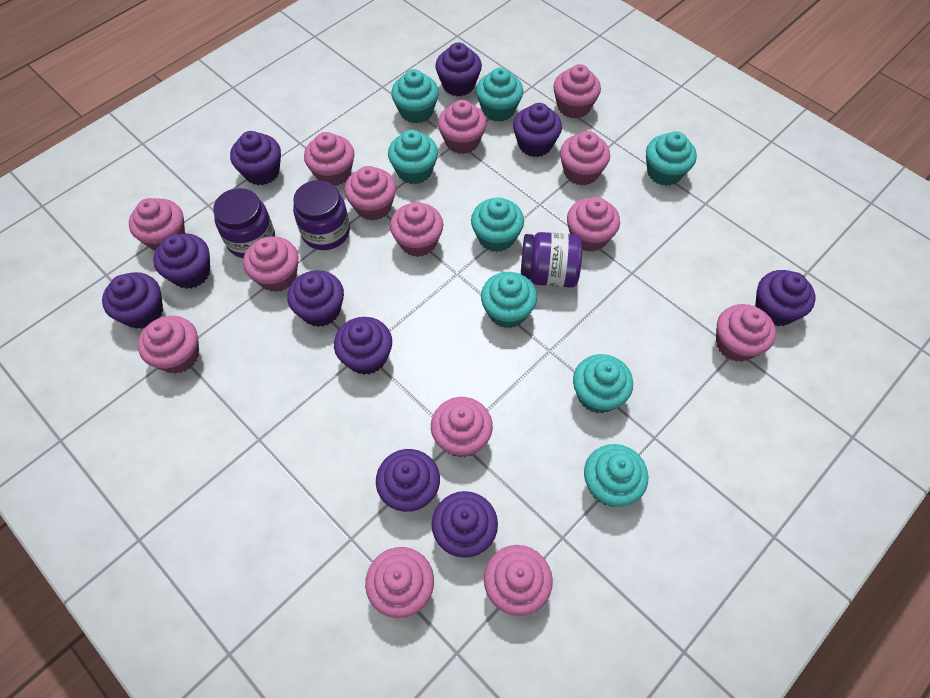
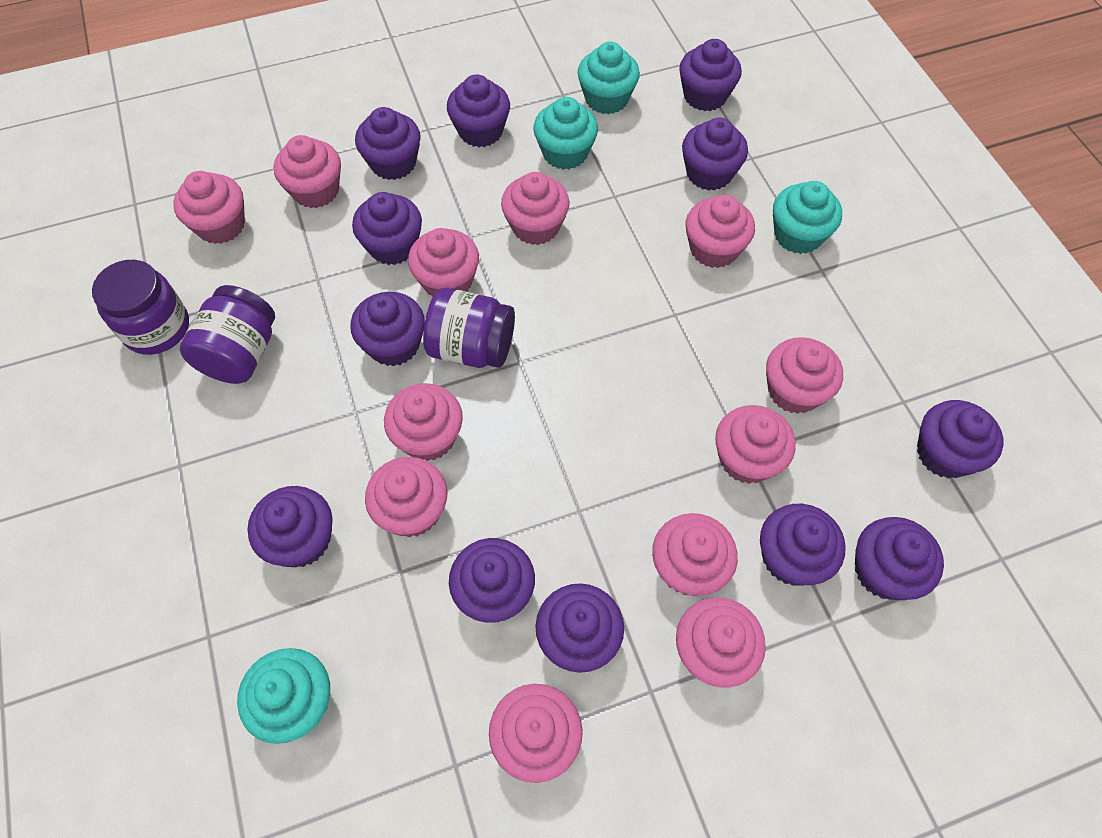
pink cupcake: [129,198,185,251] [138,316,199,374] [243,237,299,292] [304,132,354,186] [345,166,396,220] [365,547,434,618] [390,202,443,257] [431,397,493,458] [438,100,487,154] [484,545,553,616] [553,64,601,119] [560,131,610,186] [567,197,620,252] [716,304,776,362] = 14 -> [173,171,245,244] [274,135,341,208] [365,457,447,537] [384,383,463,461] [408,228,479,297] [489,684,583,783] [501,172,570,245] [652,513,738,596] [676,597,766,688] [686,195,755,268] [715,405,796,484] [766,337,843,414] = 12
purple cupcake: [102,272,163,329] [153,233,210,289] [230,131,281,185] [287,270,344,327] [334,317,392,375] [376,449,440,512] [432,491,498,558] [435,42,482,96] [513,103,562,157] [755,270,816,327] = 10 -> [247,486,333,567] [350,292,425,366] [352,192,422,265] [355,107,421,180] [447,74,510,147] [449,538,535,623] [535,583,624,673] [679,39,742,111] [682,117,748,191] [760,504,846,586] [855,517,944,600] [917,400,1004,478] = 12
turquoise cupcake: [388,130,438,184] [391,69,439,123] [471,197,524,252] [476,67,523,122] [481,272,537,328] [573,354,633,413] [584,444,648,507] [646,131,697,186] = 8 -> [237,648,331,744] [534,97,598,170] [578,42,640,114] [773,181,842,254] = 4

